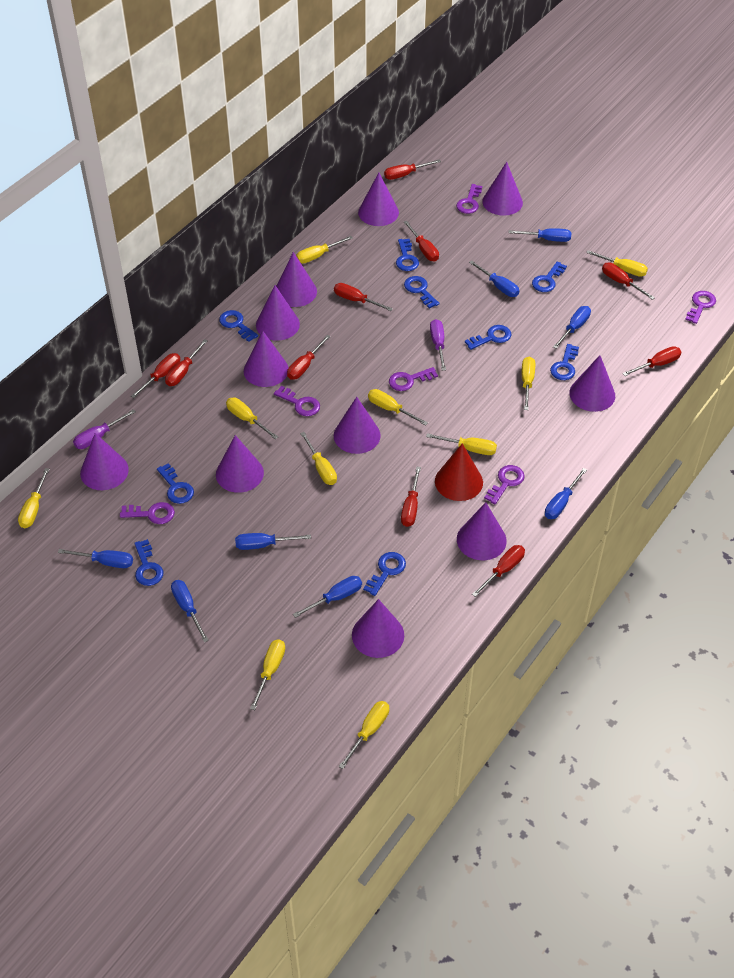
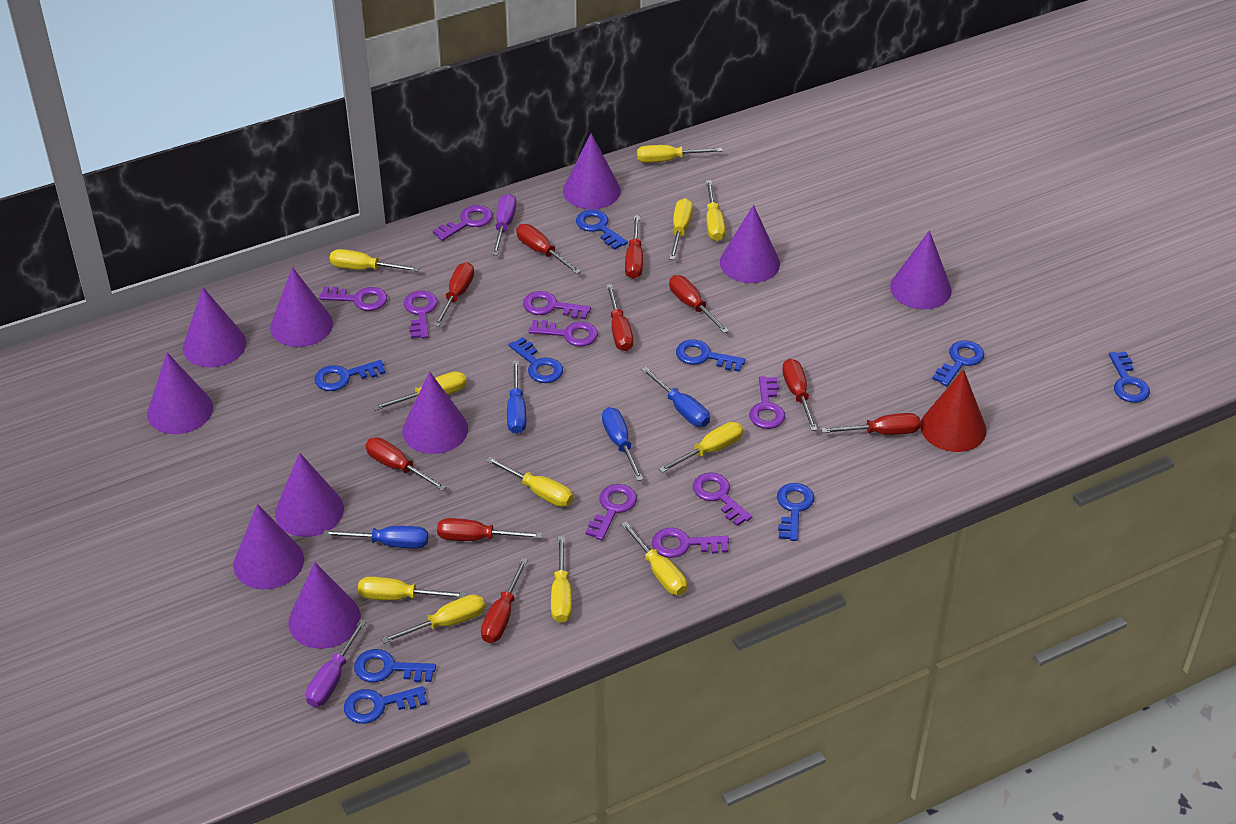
blue screwdriver: [58,549,133,568] [171,580,209,642] [235,533,311,550] [293,576,362,618] [469,260,519,297] [508,228,571,242] [545,468,587,519] [553,306,591,349] = 8 -> [323,526,428,548] [507,360,526,434] [602,407,643,481] [641,367,710,427] = 4
purple cone: [80,433,129,490] [216,435,264,493] [244,331,289,387] [256,285,300,341] [276,252,317,307] [334,397,381,454] [352,599,404,658] [358,173,399,226] [457,502,507,560] [482,162,523,216] [569,355,615,412] = 11 -> [147,352,213,434] [183,287,247,367] [233,504,304,589] [270,267,333,347] [275,453,344,537] [288,562,361,649] [402,371,468,454] [563,133,621,209] [720,205,780,283] [890,230,952,309] = 10
purple key: [120,502,175,524] [274,386,320,416] [389,367,438,391] [456,184,482,214] [484,465,525,504] [685,291,716,324] = 6 -> [319,286,387,311] [404,291,438,339] [433,205,493,241] [523,291,591,319] [529,320,598,347] [585,484,637,540] [652,528,729,558] [693,472,752,526] [749,376,785,429] = 9
yellow screwdriver: [18,468,50,528] [226,398,278,439] [250,639,285,710] [296,236,353,263] [300,432,337,485] [339,701,389,769] [368,389,428,426] [426,433,497,455] [522,357,535,410] [586,250,648,277] = 10 -> [330,249,420,272] [358,576,466,600] [373,371,467,411] [381,594,485,644] [485,457,573,507] [551,536,572,623] [621,522,687,595] [637,145,723,163] [659,422,743,473] [669,198,693,260] [706,180,725,241] = 11

